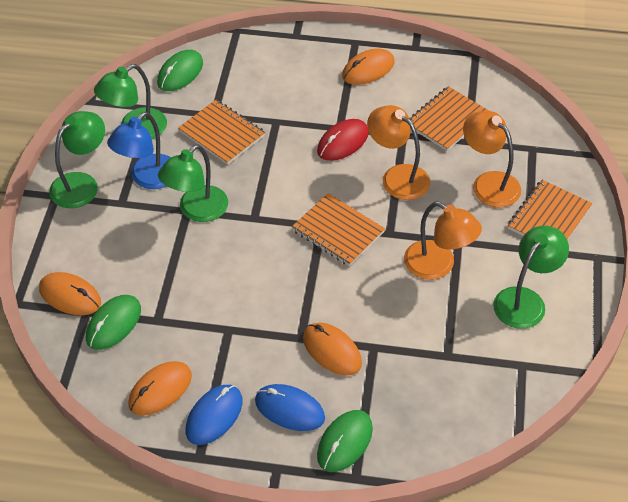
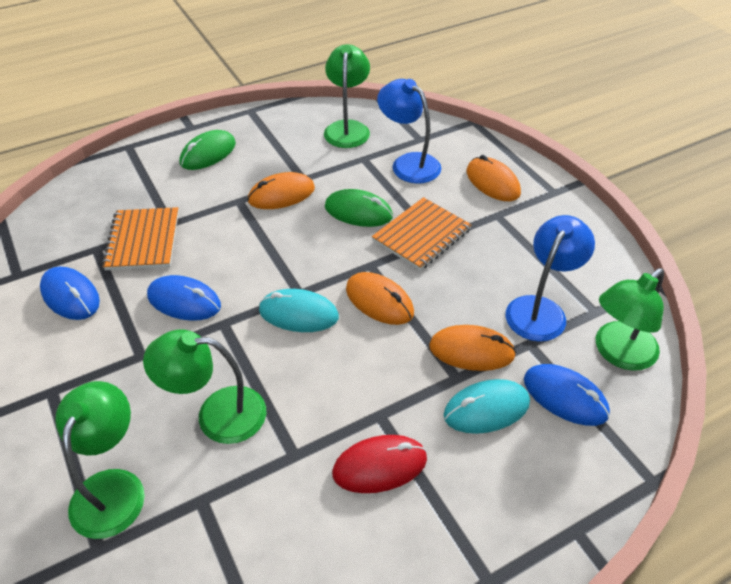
blue lamp: [107,112,171,189] = 1 -> [377,79,441,184] [505,215,595,342] = 2
blue mouse: [186,385,243,445] [255,384,325,431] = 2 -> [40,266,100,320] [147,275,221,321] [524,364,610,426] = 3
green mouse: [86,295,141,350] [157,50,203,91] [317,410,373,472] = 3 -> [180,130,236,170] [325,189,393,227] = 2
orange lamp: [367,105,430,200] [404,201,482,280] [463,111,521,208] = 3 -> none = 0
orange notebook: [178,100,265,165] [292,193,385,266] [409,86,489,151] [508,180,593,240] = 4 -> [102,207,179,270] [372,197,472,271] = 2
turquoise mouse: none = 0 -> [259,289,339,332] [444,379,530,434] = 2

